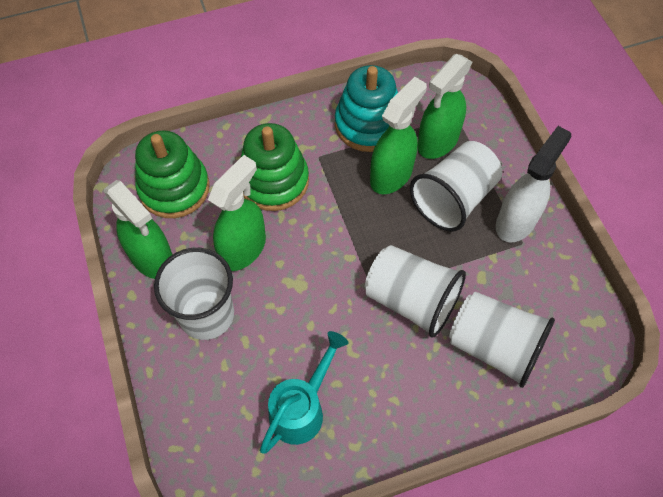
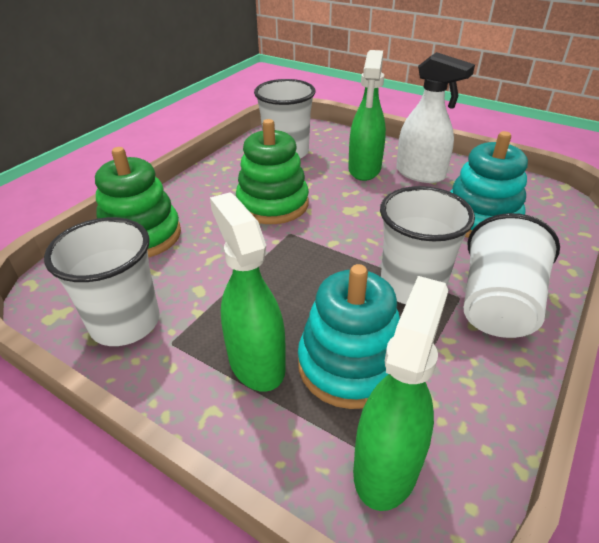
green spray bottle: [104,180,173,279] [208,155,266,271] [370,77,427,194] [417,54,472,159] = 4 -> [210,192,286,392] [348,50,386,181] [353,276,448,511] = 3
turquoise stacking toy: [335,65,398,152] = 1 -> [298,264,400,409] [450,131,528,238] = 2
turquoise watering can: [260,331,348,454] = 1 -> none = 0

